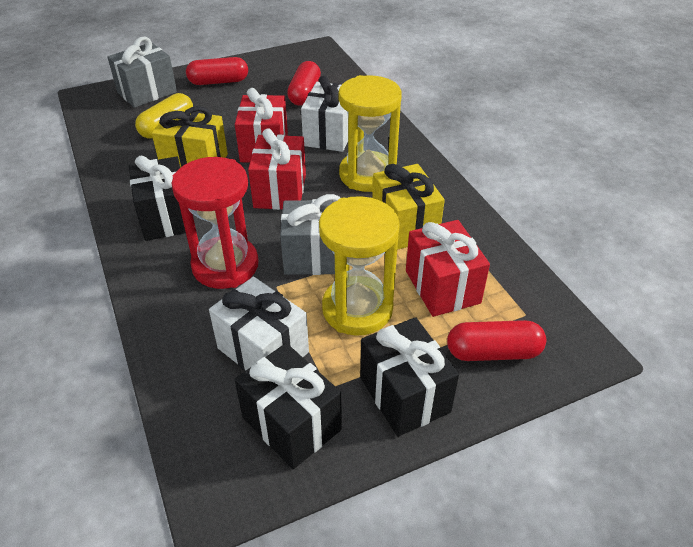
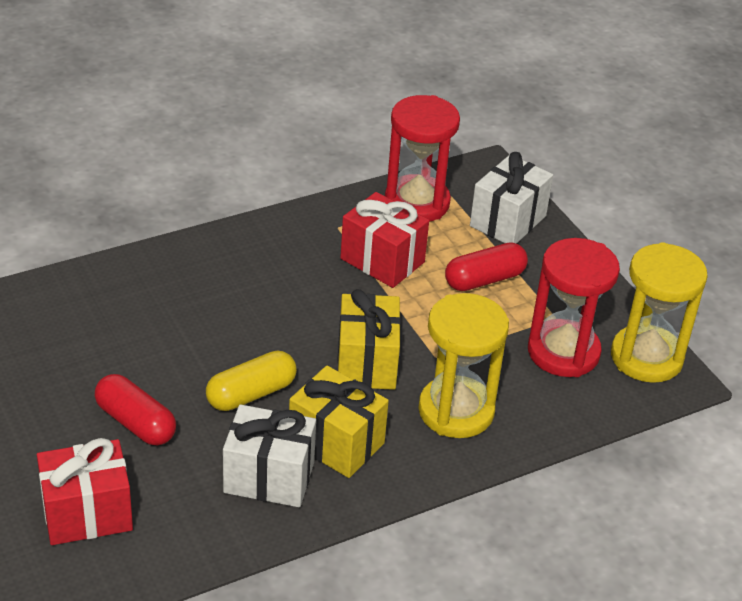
black gift: [129,155,186,241] [235,343,342,469] [360,317,459,437] = 3 -> none = 0
grey gift: [107,37,177,108] [280,194,350,275] = 2 -> none = 0
red capsule: [186,57,248,85] [287,61,321,106] [447,320,546,361] = 3 -> [95,374,176,446] [445,242,528,291] = 2
red gift: [235,88,288,163] [248,128,306,210] [406,220,490,317] = 3 -> [37,438,133,545] [340,192,429,288] = 2
red hourglass: [171,157,259,289] = 1 -> [385,95,460,222] [528,238,620,377] = 2

